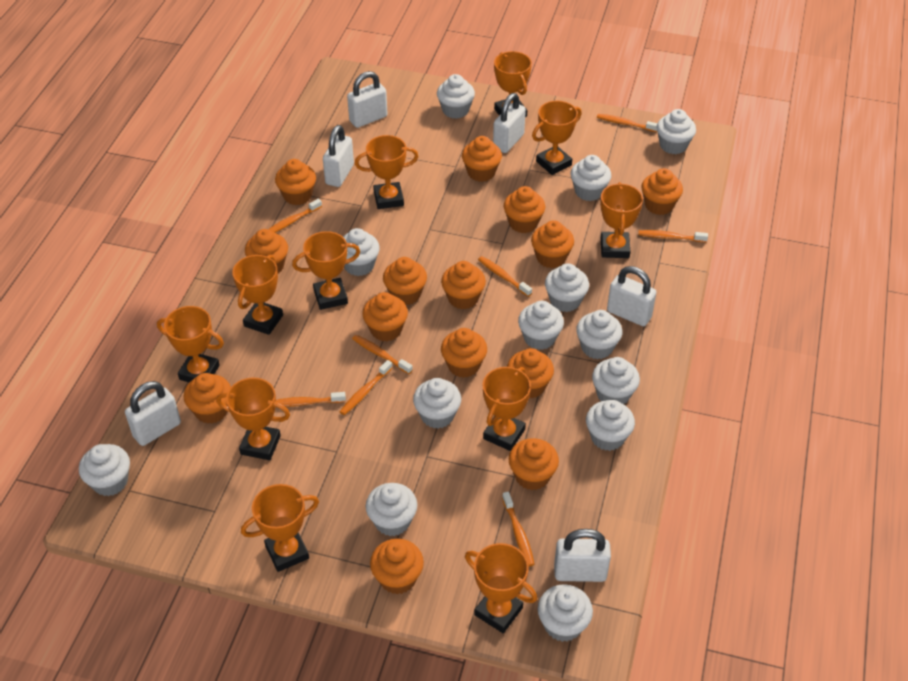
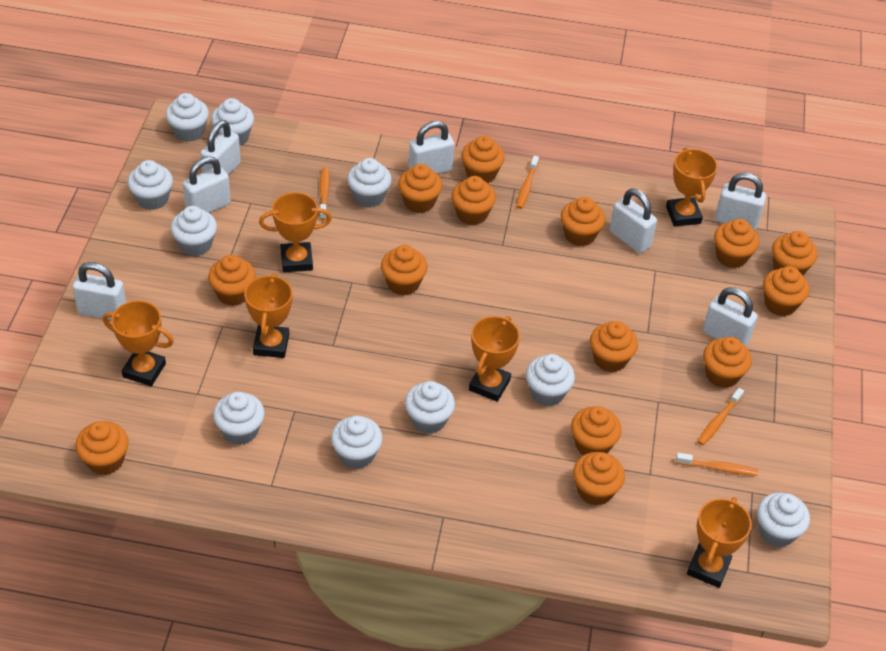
orange toothbrush: [269,199,322,233] [276,392,346,407] [340,360,393,415] [352,335,413,374] [478,256,532,297] [502,492,535,567] [597,114,658,132] [638,230,708,242] = 8 -> [319,167,330,220] [516,156,539,209] [676,453,758,476] [697,388,744,445] = 4
orange trophy: [157,306,224,382] [216,378,290,460] [232,255,283,335] [241,484,319,572] [292,231,360,310] [355,135,419,209] [465,543,537,633] [483,367,531,451] [494,51,532,117] [532,101,582,175] [600,182,643,258] = 11 -> [103,300,174,386] [244,273,293,358] [259,192,332,272] [469,316,520,402] [666,148,718,227] [687,497,752,588] = 6
white cupcake: [79,444,130,496] [343,228,380,276] [366,483,417,536] [413,378,461,429] [437,74,475,119] [518,301,564,350] [538,584,593,642] [545,263,589,312] [571,155,611,201] [576,310,622,359] [586,400,635,451] [592,357,640,404] [657,109,696,154] = 13 -> [127,160,173,210] [166,93,209,142] [171,206,217,256] [211,98,254,146] [213,392,265,445] [331,416,383,469] [347,158,392,207] [405,381,455,434] [526,354,575,406] [757,492,810,547] = 10
white padlock: [125,381,181,446] [323,125,354,187] [347,71,388,128] [493,93,526,153] [554,529,611,582] [607,266,656,326] = 6 -> [73,262,126,320] [183,156,231,213] [200,120,241,175] [409,121,454,174] [610,189,657,253] [703,287,758,346] [715,173,766,230] = 7

